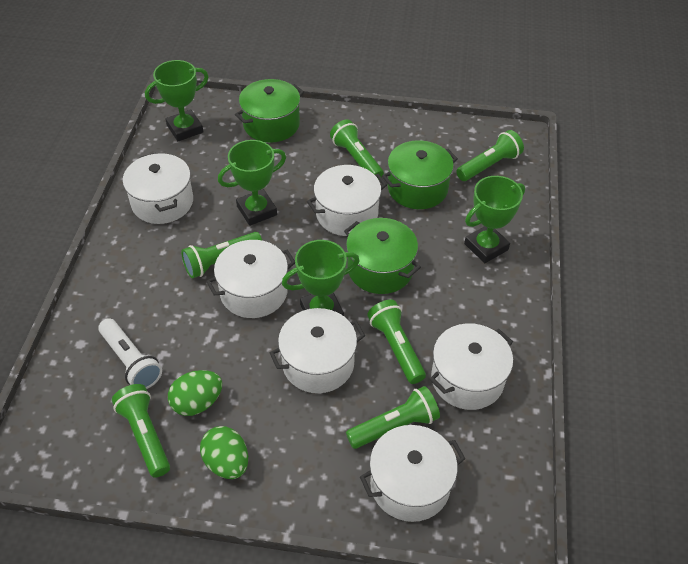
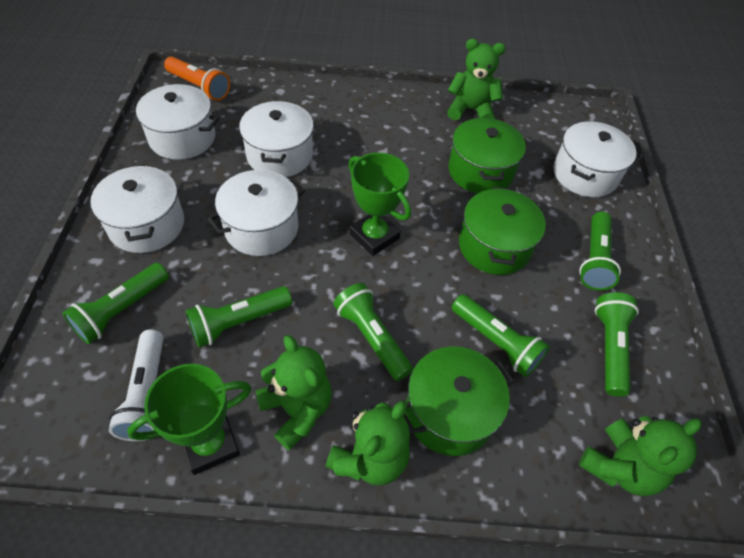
green egg: [168,370,222,416] [200,426,248,479] = 2 -> none = 0
green teddy bear: none = 0 -> [255,335,332,450] [325,401,410,486] [447,39,506,120] [579,416,701,496] = 4
green trophy: [145,60,209,141] [218,140,286,226] [282,240,359,316] [464,176,525,263] = 4 -> [127,364,252,475] [349,153,411,256] = 2
orange flashlight: none = 0 -> [164,57,230,101] = 1
white pot: [123,153,193,224] [206,240,295,318] [270,308,365,393] [307,165,387,236] [360,425,465,522] [430,323,513,410] = 6 -> [90,164,184,253] [132,84,219,160] [208,170,305,256] [239,101,314,177] [553,121,636,197] = 5

